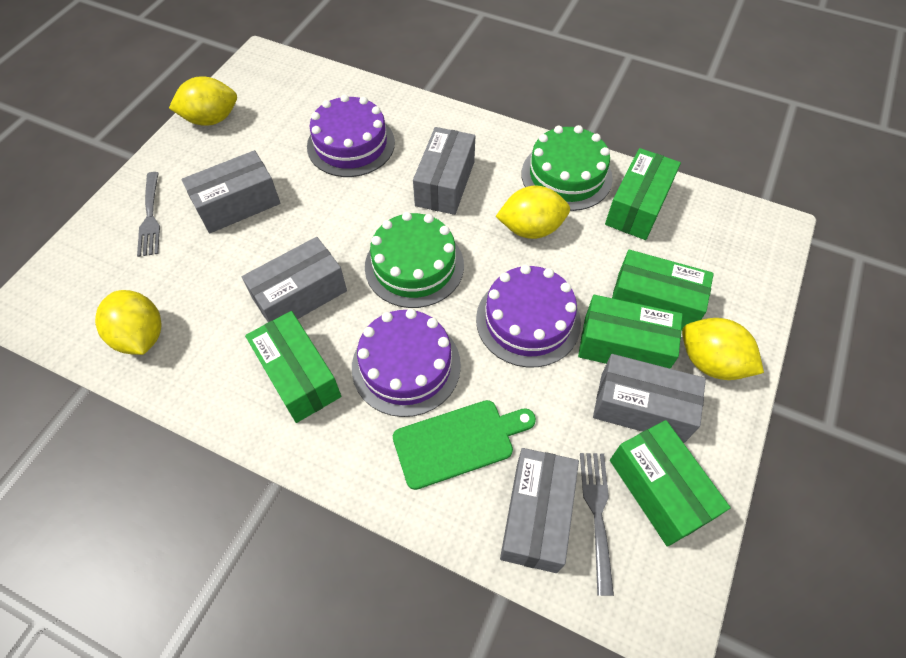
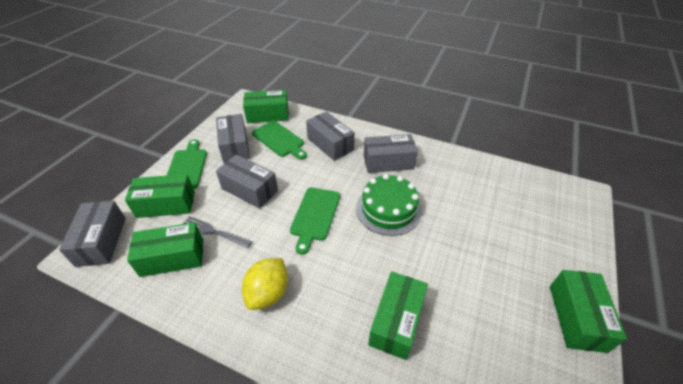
green cake: [365,212,464,308] [522,125,613,211] = 2 -> [356,174,422,236] = 1
green cutting board: [393,400,536,490] = 1 -> [167,139,207,189] [252,121,307,160] [290,187,340,255] = 3
grey fork: [137,172,160,257] [580,453,614,596] = 2 -> [183,216,252,248] = 1
purple cake: [307,94,395,177] [352,309,461,417] [476,264,581,367] = 3 -> none = 0
yellow lemon: [95,290,161,355] [169,76,237,126] [496,186,570,239] [682,318,764,380] = 4 -> [242,258,288,310] = 1

